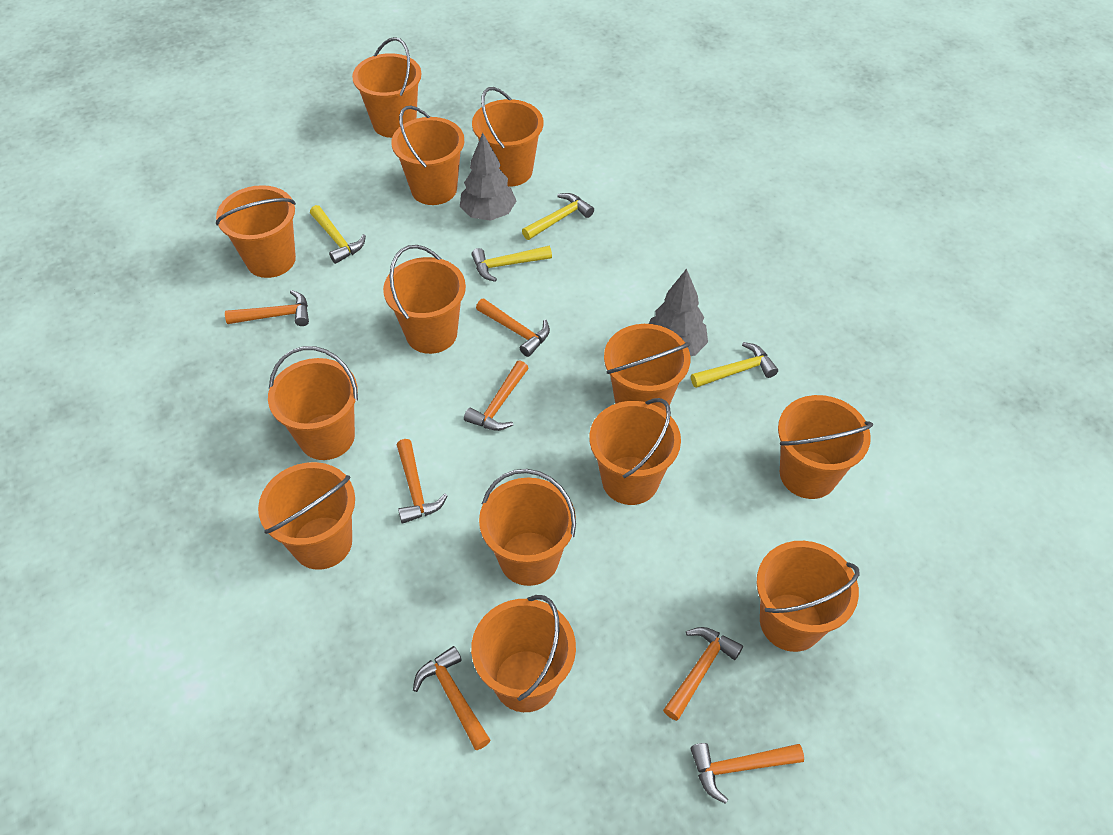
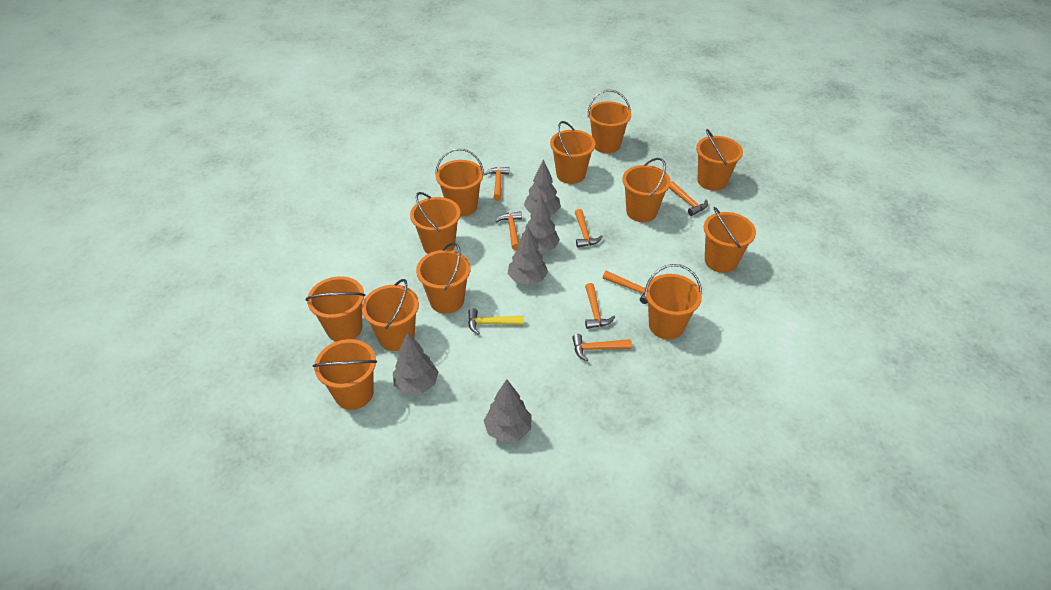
grey tree: [460,133,516,221] [649,269,708,356] = 2 -> [393,332,439,394] [484,379,532,442] [508,226,548,285] [522,195,560,253] [524,159,561,215] = 5
orange bucket: [216,185,296,278] [258,462,355,570] [268,346,358,460] [352,37,421,138] [383,245,466,354] [391,106,464,205] [471,595,576,712] [472,87,543,187] [479,469,576,586] [589,398,681,505] [604,324,691,411] [756,541,860,652] [778,395,873,499] = 13 -> [306,276,365,342] [313,339,377,410] [362,279,419,351] [410,192,461,254] [416,242,471,314] [435,148,484,216] [550,121,595,184] [588,90,631,153] [622,158,671,222] [644,264,702,339] [696,129,743,191] [704,207,756,273] = 12
yellow hammer: [310,205,366,264] [471,246,552,282] [522,193,594,240] [691,342,778,388] = 4 -> [468,308,524,335] = 1

